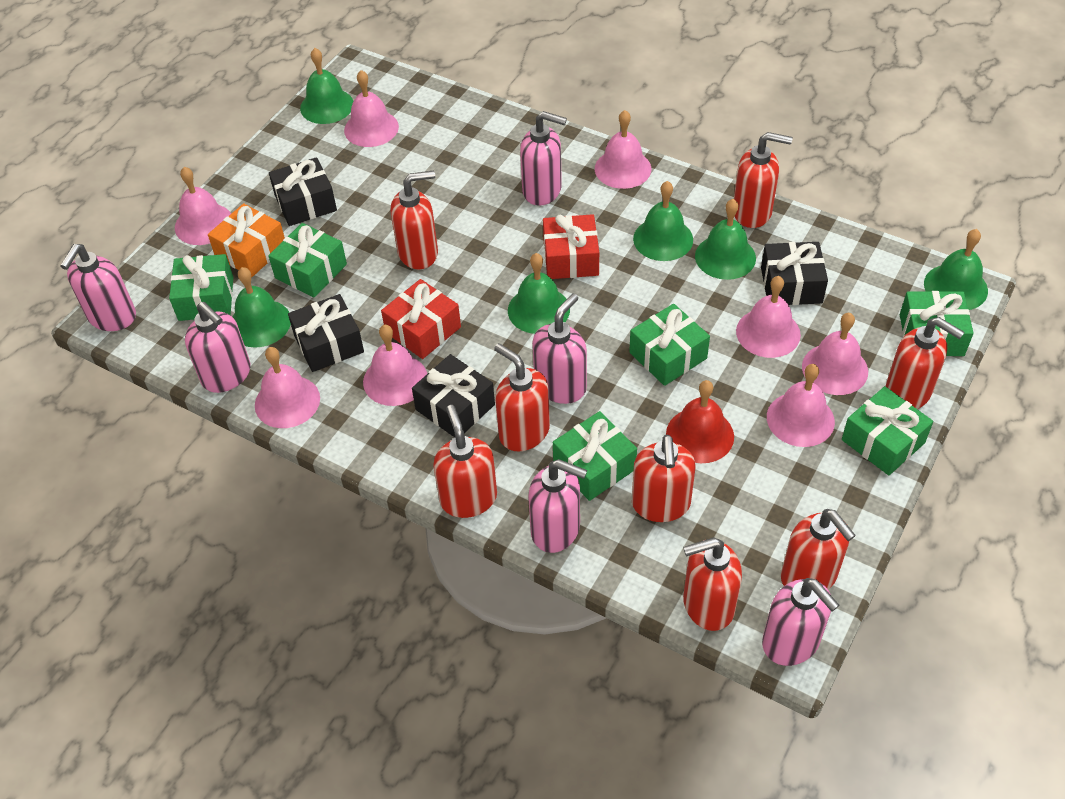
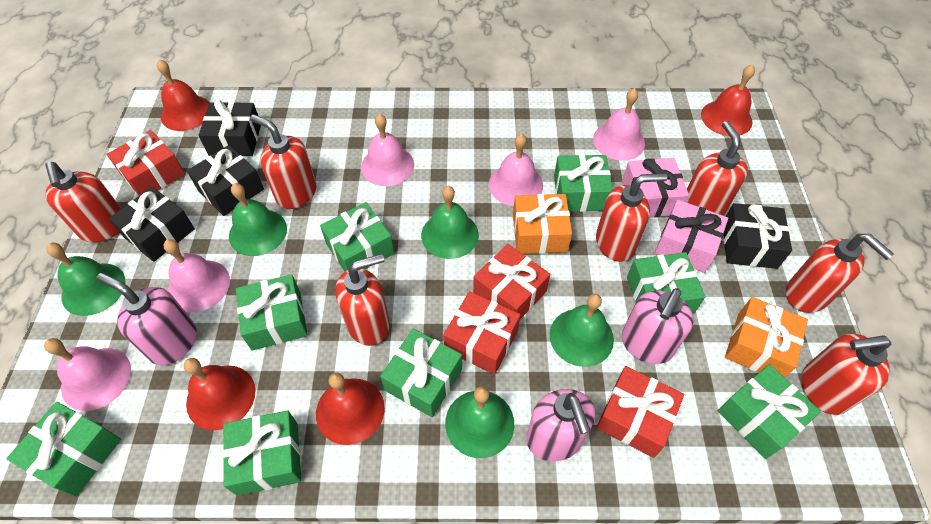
green bell: [232,267,291,347] [300,48,354,124] [508,253,570,334] [633,181,693,261] [695,199,756,280] [924,229,988,310] = 6 -> [46,243,126,316] [229,183,287,256] [421,186,479,259] [445,386,514,458] [550,294,614,367] = 5
green gift: [169,254,233,321] [268,223,347,298] [553,411,637,501] [629,304,710,386] [842,386,933,475] [900,291,974,356] = 6 -> [6,402,121,497] [222,410,301,496] [236,274,308,351] [320,202,394,271] [380,329,462,417] [554,154,613,212] [627,252,706,314] [718,364,821,459] = 8
orange gift: [208,203,285,277] = 1 -> [513,194,572,254] [725,297,808,378] = 2
pink bell: [175,167,231,245] [255,347,320,428] [344,70,399,147] [363,325,427,406] [595,110,651,189] [736,276,801,358] [767,364,835,447] [802,313,868,395] = 8 -> [44,338,131,411] [163,239,230,312] [361,114,414,186] [489,133,543,206] [593,88,645,161] = 5
pink gift: none = 0 -> [622,158,689,217] [655,200,728,273] = 2
pink soap dispenser: [60,244,136,331] [185,302,251,393] [520,111,567,206] [528,459,587,553] [532,293,587,404] [762,578,839,666] = 6 -> [97,273,197,365] [526,389,595,461] [622,288,694,364] = 3
red bell: [666,380,734,463] = 1 -> [157,59,210,131] [184,358,255,430] [316,373,385,445] [701,64,755,136] = 4
red gift: [381,279,461,359] [543,214,599,279] = 2 -> [107,130,185,196] [443,291,521,375] [473,244,550,319] [596,366,684,458] = 4
red soap dispenser: [391,170,438,269] [433,405,497,518] [494,343,550,451] [632,435,695,522] [683,537,742,631] [734,132,793,228] [781,509,856,589] [886,317,964,409] = 8 -> [45,162,122,242] [250,114,317,209] [335,254,390,346] [596,173,668,262] [686,121,748,215] [786,234,894,313] [802,333,891,415] = 7

